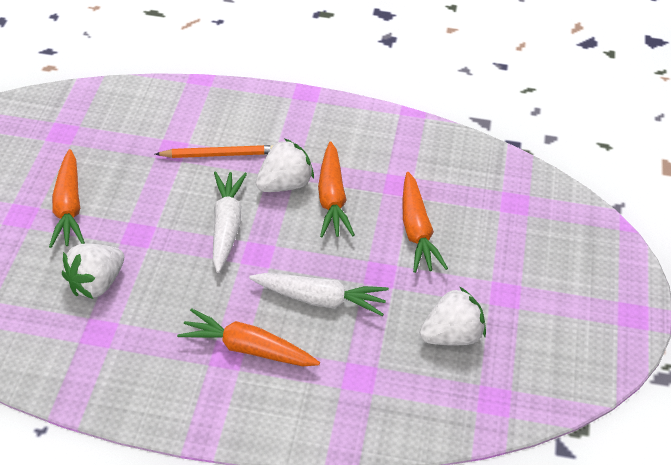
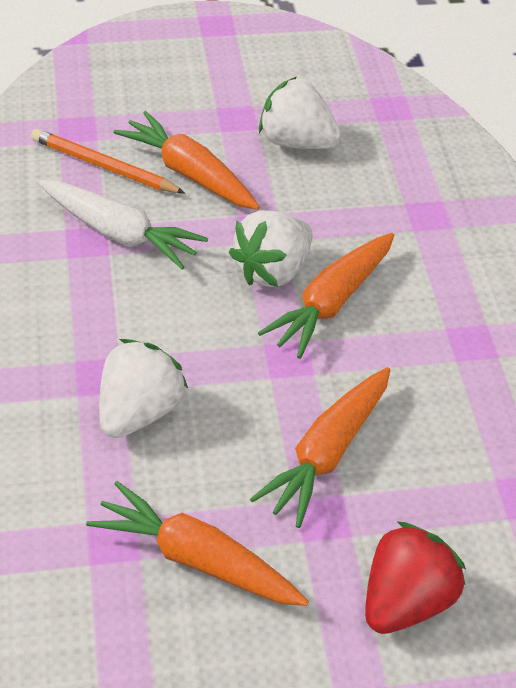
red strawberry: none = 0 -> [365,521,466,634] = 1
white carrot: [213,172,247,273] [249,273,389,316] = 2 -> [38,180,208,269] = 1

